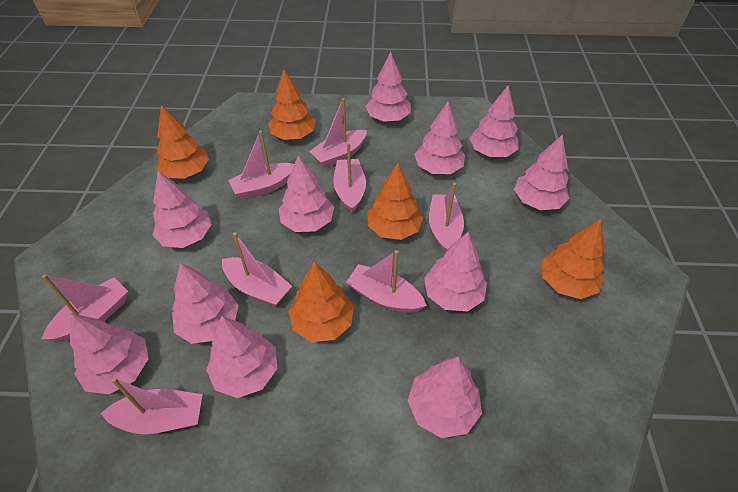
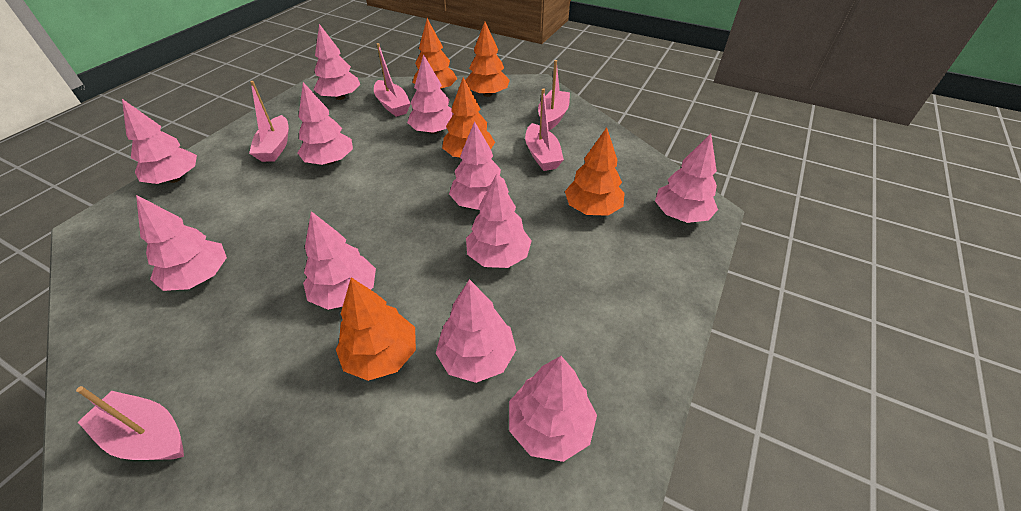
pink boat: [41,274,128,343] [101,377,203,434] [222,232,292,306] [228,131,294,200] [309,98,367,168] [333,143,366,213] [346,250,427,313] [429,182,464,253] = 8 -> [76,386,184,460] [249,81,289,162] [374,43,411,117] [525,88,564,171] [538,60,570,130] = 5

